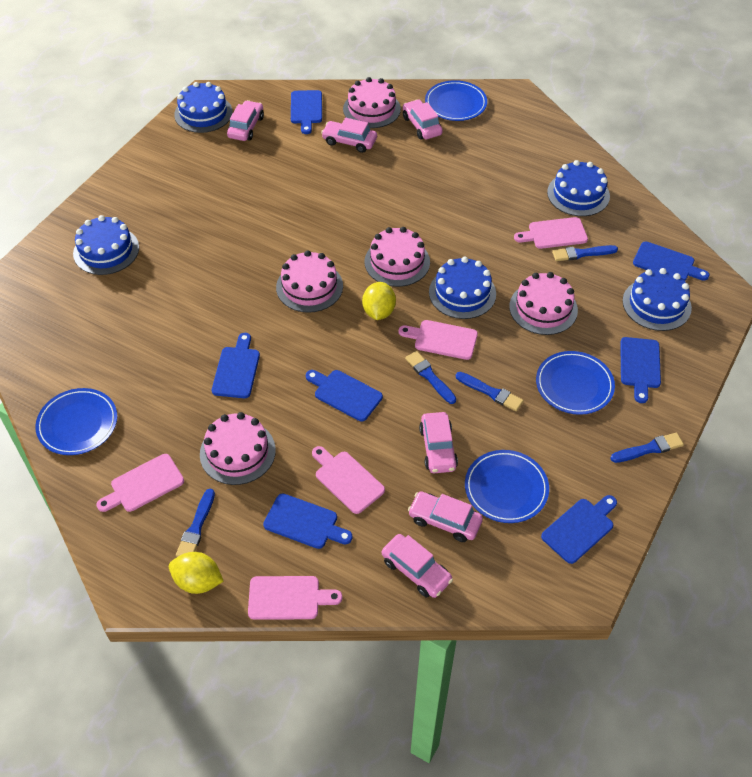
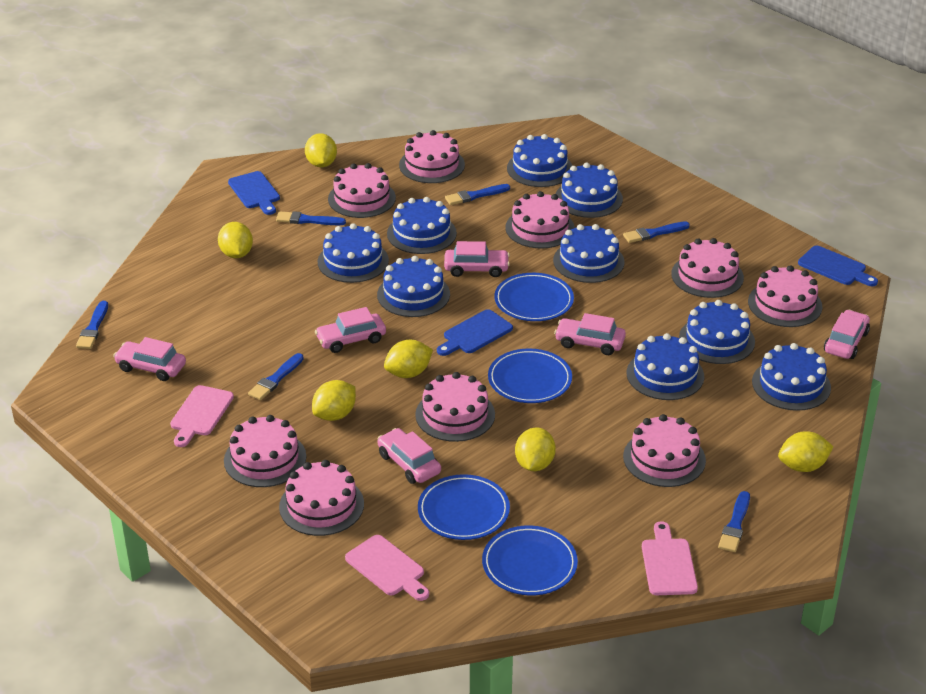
blue brush: [176,489,215,557] [405,351,456,404] [456,372,524,411] [552,245,618,261] [610,433,684,463] = 5 -> [76,301,108,349] [248,353,304,400] [276,211,346,225] [445,184,510,205] [623,221,690,243] [718,491,750,552] = 6
blue cake: [73,215,139,275] [174,82,233,133] [429,257,496,319] [547,160,610,216] [623,268,692,331] = 5 -> [318,223,389,283] [377,256,450,317] [387,197,457,254] [507,134,572,187] [553,224,625,283] [556,163,623,218] [627,333,704,400] [679,300,755,364] [752,343,831,411] = 9
blue cutting board: [212,333,260,398] [263,493,353,549] [291,90,322,134] [306,370,383,421] [541,495,617,564] [620,337,661,403] [633,242,710,281] = 7 -> [228,171,280,215] [437,309,513,356] [798,246,878,286] = 3
pink cake: [200,412,276,485] [276,250,343,313] [343,77,401,128] [364,227,430,287] [509,272,578,335] = 5 -> [224,415,306,487] [279,460,364,536] [328,163,396,218] [399,130,465,183] [415,372,495,442] [505,191,575,248] [623,414,706,487] [671,238,744,298] [748,265,823,327] = 9
pink cutting board: [96,454,184,512] [248,576,342,620] [312,446,385,514] [399,320,478,360] [514,217,588,249] = 5 -> [170,385,234,447] [345,535,429,601] [642,521,698,595] = 3
yellow lemon: [169,552,224,594] [362,282,396,320] = 2 -> [218,222,253,258] [305,133,337,167] [312,380,356,421] [384,340,433,378] [515,427,556,471] [778,431,833,472] = 6

